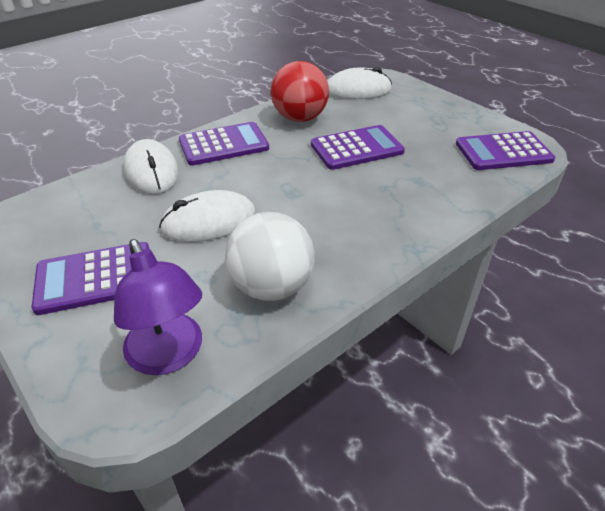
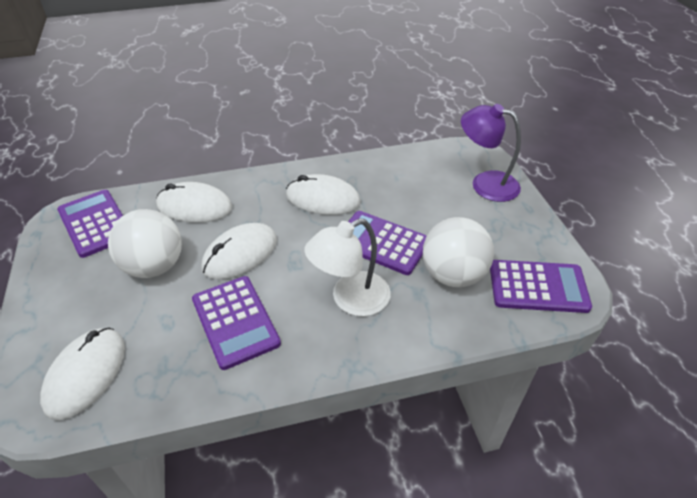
red ball: [271,61,329,122] = 1 -> none = 0
white ball: [225,212,314,301] = 1 -> [108,209,182,278] [423,217,494,287] = 2
white lamp: none = 0 -> [305,218,391,316] = 1
white mouse: [123,139,179,194] [159,190,256,242] [327,67,392,99] = 3 -> [40,328,125,420] [156,182,232,223] [202,223,277,280] [286,174,360,215] = 4

